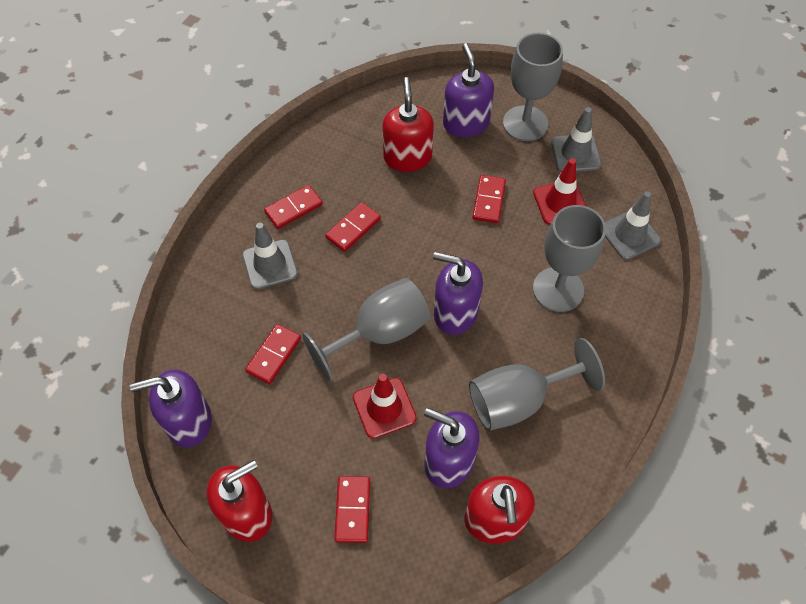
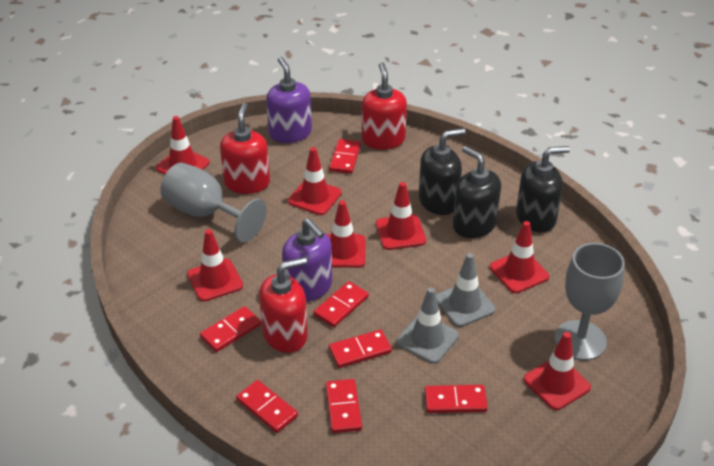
black soap dispenser: none = 0 -> [419,128,466,215] [453,146,501,238] [516,146,570,233] = 3
grey goblet: [302,278,431,381] [469,338,605,431] [503,33,563,141] [533,205,606,312] = 4 -> [161,163,267,243] [555,243,625,360] = 2
grey traffic cone: [242,223,298,290] [551,107,601,172] [605,191,661,260] = 3 -> [396,287,459,364] [436,253,496,327] = 2
purple soap dispenser: [130,369,212,448] [424,408,480,489] [433,252,483,335] [443,43,494,137] = 4 -> [266,57,312,143] [282,218,332,302] = 2
red domino: [245,324,301,384] [264,185,323,229] [325,202,381,252] [334,476,370,543] [472,175,506,223] = 5 -> [200,306,261,352] [236,380,298,433] [313,281,369,327] [326,379,362,433] [329,139,361,174] [329,329,392,368] [424,385,488,413] = 7
red traffic cone: [353,374,417,439] [533,158,586,225] = 2 -> [156,116,210,175] [187,229,243,302] [288,147,342,215] [326,200,366,268] [376,182,426,250] [490,221,549,293] [524,332,591,410] = 7

